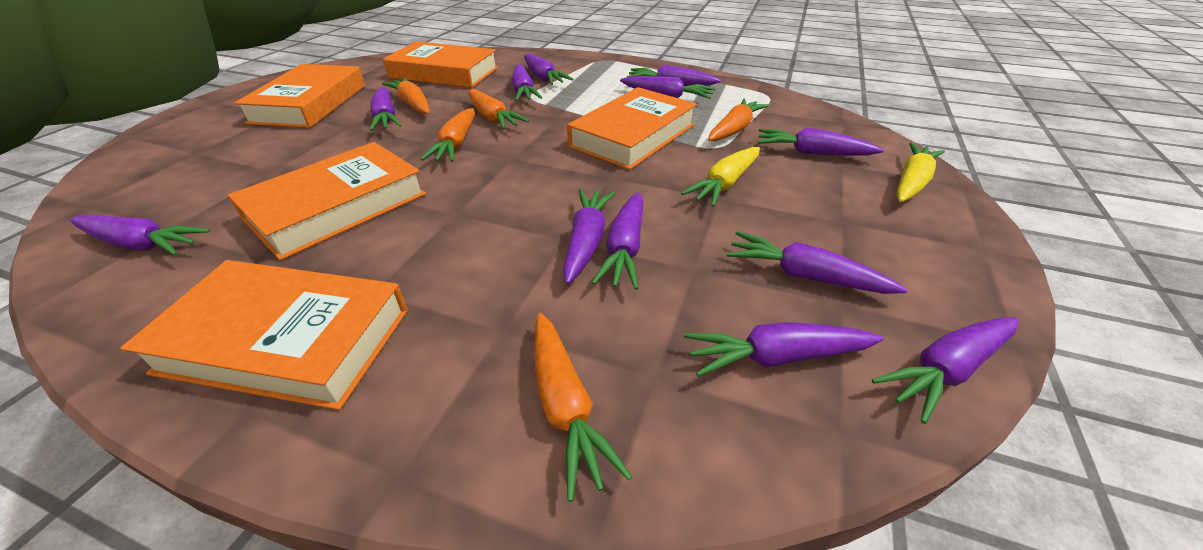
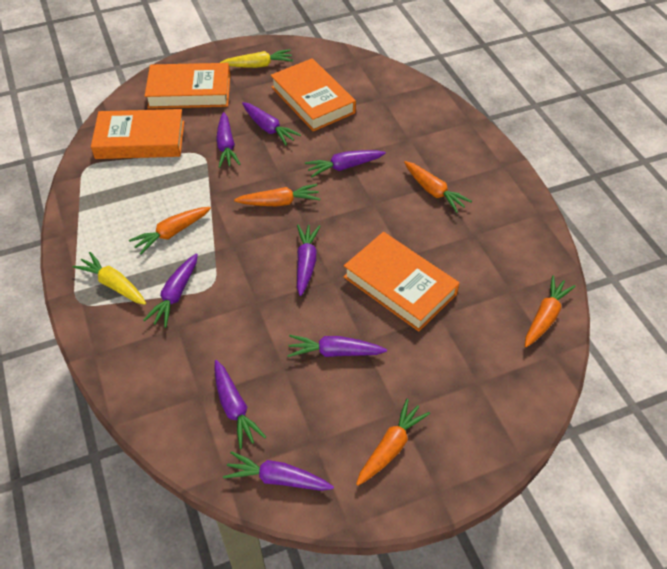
orange book: [120,260,408,410] [228,142,426,260] [234,64,365,128] [383,41,498,88] [567,87,697,170] = 5 -> [91,109,184,159] [145,63,230,109] [270,58,356,131] [344,232,459,331] = 4
purple carrot: [70,215,210,256] [370,87,401,131] [512,64,542,101] [524,53,573,85] [563,189,615,284] [592,192,644,290] [620,76,716,99] [627,65,721,86] [684,322,884,377] [727,231,907,294] [758,128,884,156] [872,318,1019,424] = 12 -> [143,253,198,328] [214,360,266,449] [216,112,241,168] [223,451,334,491] [242,102,301,145] [287,335,387,357] [297,225,320,296] [305,150,386,178] = 8

